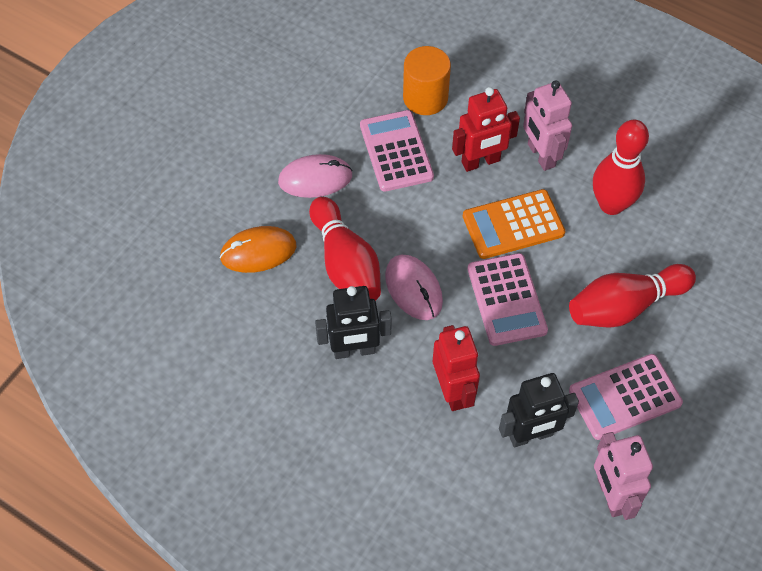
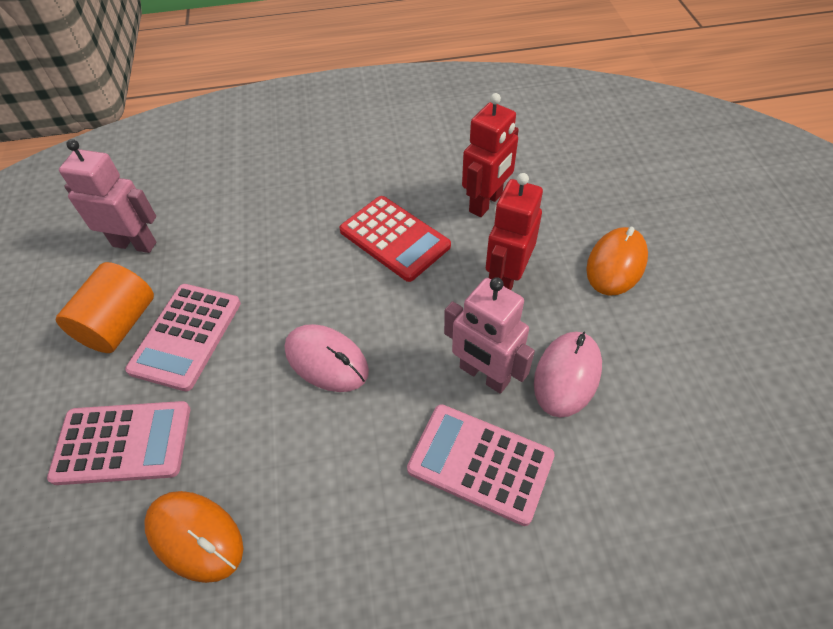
black robot: [315,286,392,359] [499,373,579,447] = 2 -> none = 0
orange calculator: [463,189,565,259] = 1 -> none = 0
orange mouse: [219,226,296,273] = 1 -> [144,491,243,583] [586,227,648,296] = 2
red bowling pin: [309,197,381,301] [569,264,696,328] [593,120,649,215] = 3 -> none = 0
red calculator: none = 0 -> [339,196,451,282] = 1

